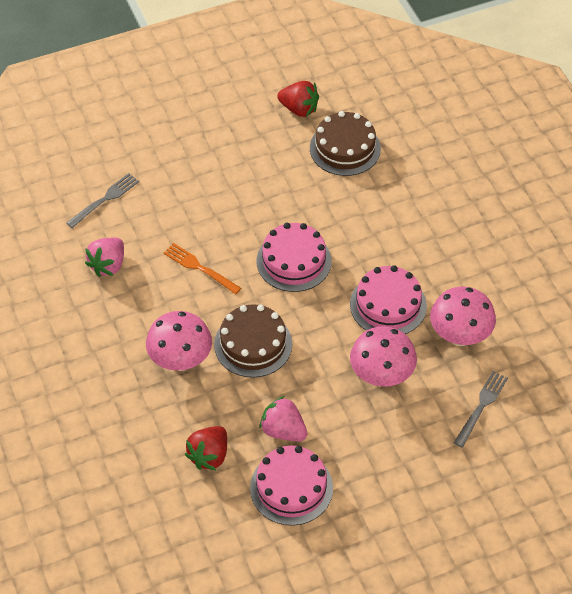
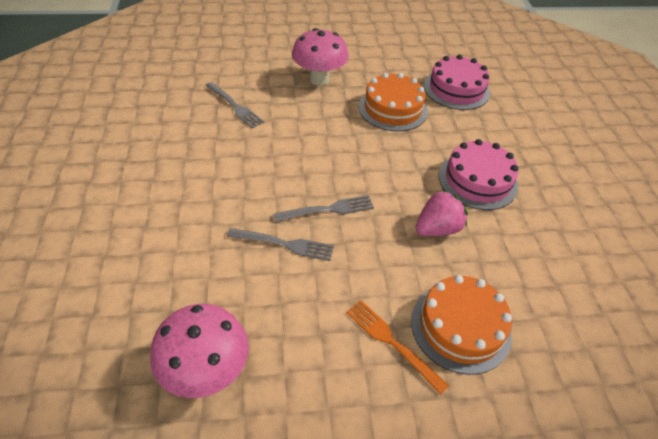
brown cake: [214,304,292,378] [310,111,381,176] = 2 -> none = 0
grey fork: [66,173,139,228] [454,371,508,447] = 2 -> [205,82,264,129] [227,228,334,261] [273,195,374,222] = 3
orange cake: none = 0 -> [359,73,428,131] [411,275,512,375] = 2
pink cake: [250,446,333,526] [257,223,332,292] [350,265,427,334] = 3 -> [424,55,490,110] [439,139,518,210] = 2
pink mushroom: [146,311,212,371] [350,326,417,387] [430,287,496,346] = 3 -> [150,304,249,398] [292,28,349,86] = 2
pink strawberry: [85,238,124,277] [259,396,307,441] = 2 -> [416,189,468,236] = 1
red strawberry: [184,426,227,470] [277,81,319,117] = 2 -> none = 0

